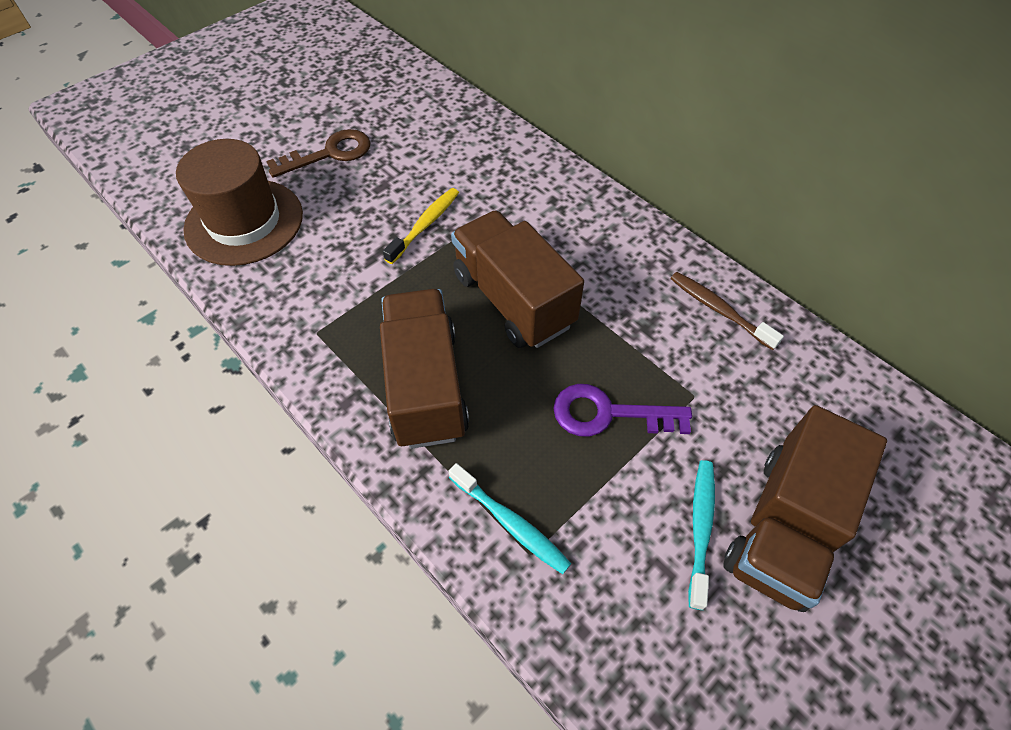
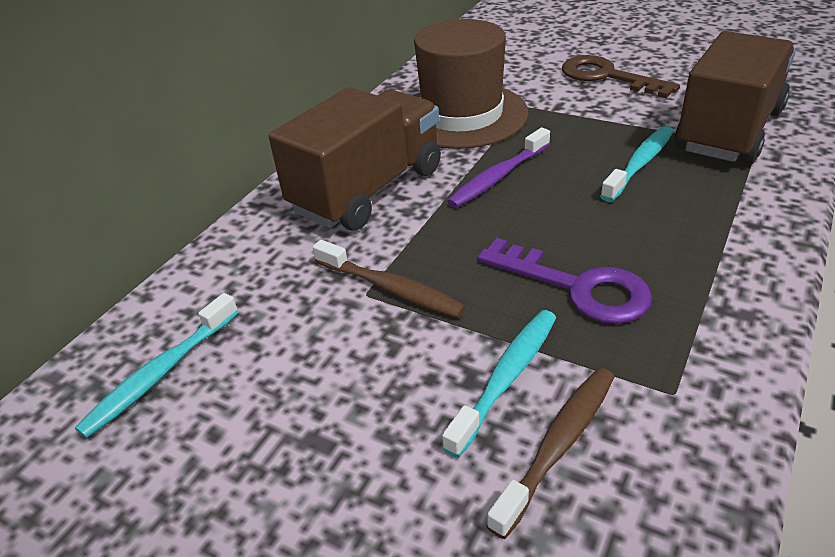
brown toothbrush: [670,272,784,350] = 1 -> [313,240,466,318] [486,368,614,539] = 2
brown truck: [380,289,469,449] [451,210,584,348] [723,405,887,612] = 3 -> [269,87,441,230] [674,31,796,164] = 2
purple toothbrush: none = 0 -> [447,128,550,208] = 1
turquoise toothbrush: [448,463,572,574] [688,460,715,610] = 2 -> [75,293,239,438] [442,310,556,458] [600,126,674,202] = 3
yellow toothbrush: [383,188,459,264] = 1 -> none = 0

